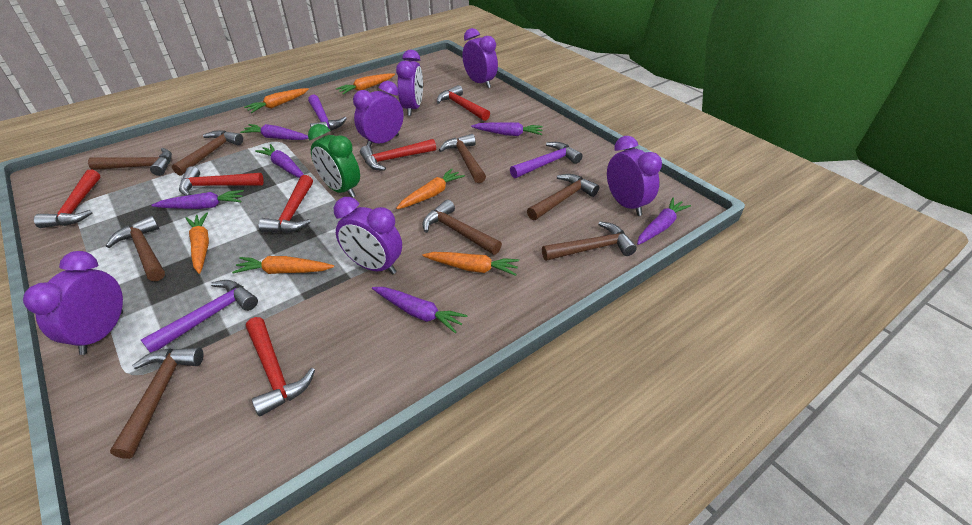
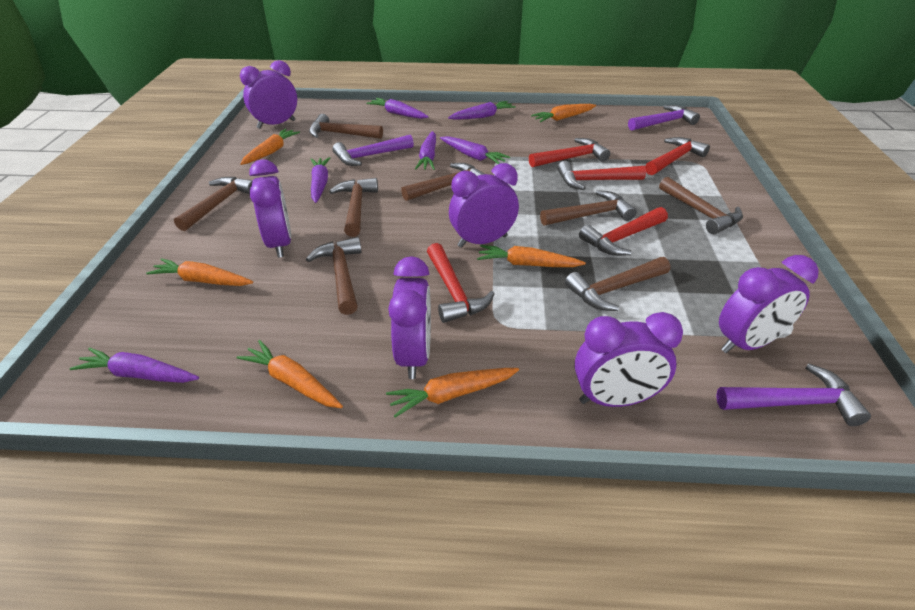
green clock: [308,124,360,198] = 1 -> none = 0
red hammer: [34,170,101,228] [179,167,264,196] [246,317,315,417] [258,175,313,233] [360,139,436,171] [437,85,490,121] = 6 -> [427,243,495,323] [529,138,610,167] [557,161,646,190] [579,207,668,256] [645,137,710,175] = 5

